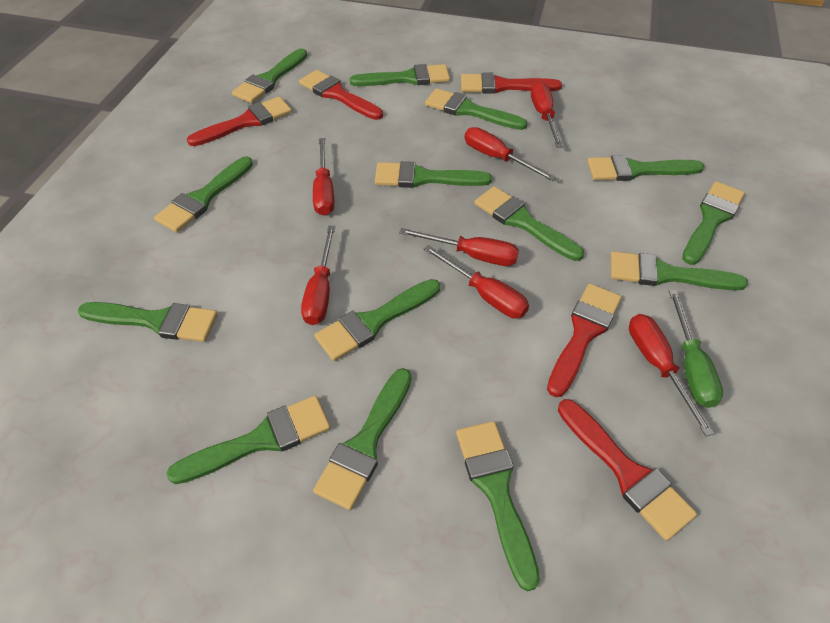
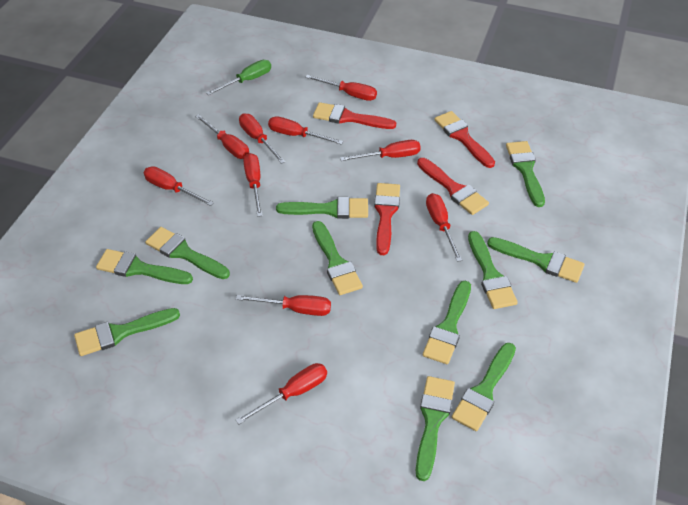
green brush: [78,302,218,342] [154,156,253,233] [167,396,330,484] [232,49,307,103] [313,368,412,510] [315,279,440,361] [350,64,450,86] [375,161,492,188] [425,88,528,130] [456,421,540,591] [474,186,584,261] [587,155,705,181] [611,251,748,290] [682,181,745,265] = 14 -> [74,308,180,356] [96,249,193,284] [145,227,230,279] [276,197,368,219] [312,221,363,295] [416,376,455,481] [423,281,471,364] [452,343,516,431] [468,231,518,309] [487,237,585,283] [506,141,545,207] = 11
red brush: [187,97,292,146] [299,70,383,120] [461,72,562,94] [547,283,621,397] [558,399,697,541] = 5 -> [313,102,396,129] [374,183,400,255] [417,158,489,215] [434,111,495,168] = 4
red screwdriver: [301,226,335,325] [313,138,334,216] [399,228,519,266] [424,245,529,318] [465,127,556,181] [531,81,563,148] [629,314,714,436] = 7 -> [144,166,214,206] [195,114,249,159] [236,295,331,316] [236,363,327,424] [239,113,285,164] [243,153,263,217] [268,116,344,145] [305,75,377,101] [340,140,421,161] [426,193,462,262] = 10

